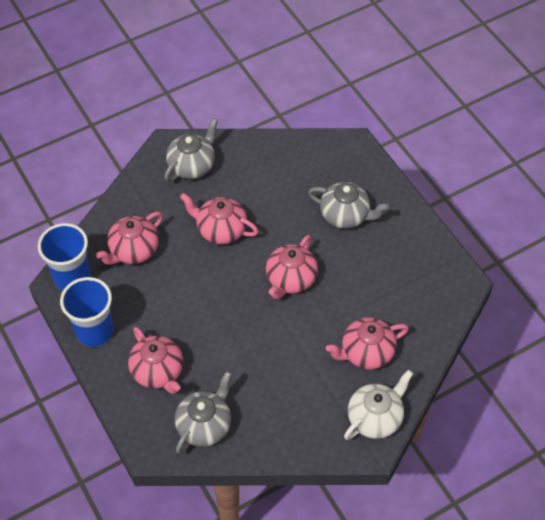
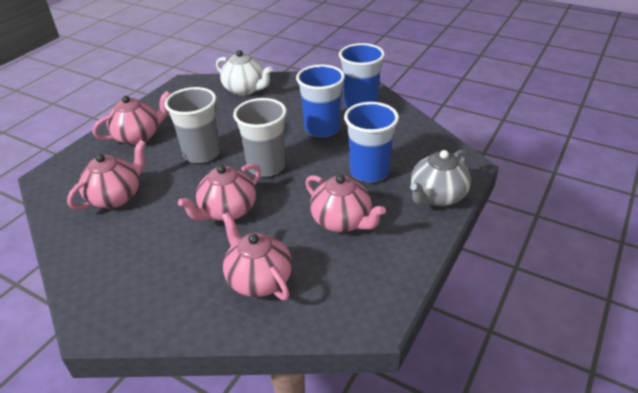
blue cup: [38,223,91,291] [60,277,114,347] = 2 -> [296,64,345,138] [339,43,385,109] [344,102,399,182] = 3
grey cup: none = 0 -> [164,87,220,163] [233,98,287,177] = 2
grey teapot: [164,118,218,182] [175,371,232,454] [308,182,389,229] = 3 -> [410,150,471,206] = 1

